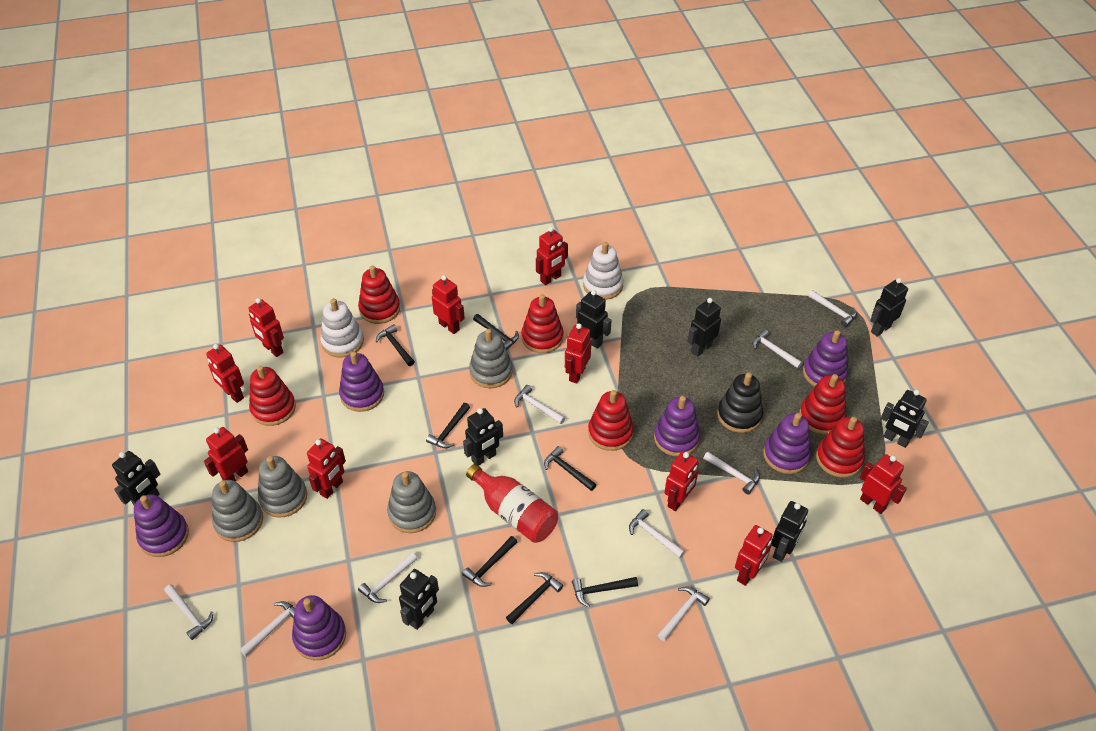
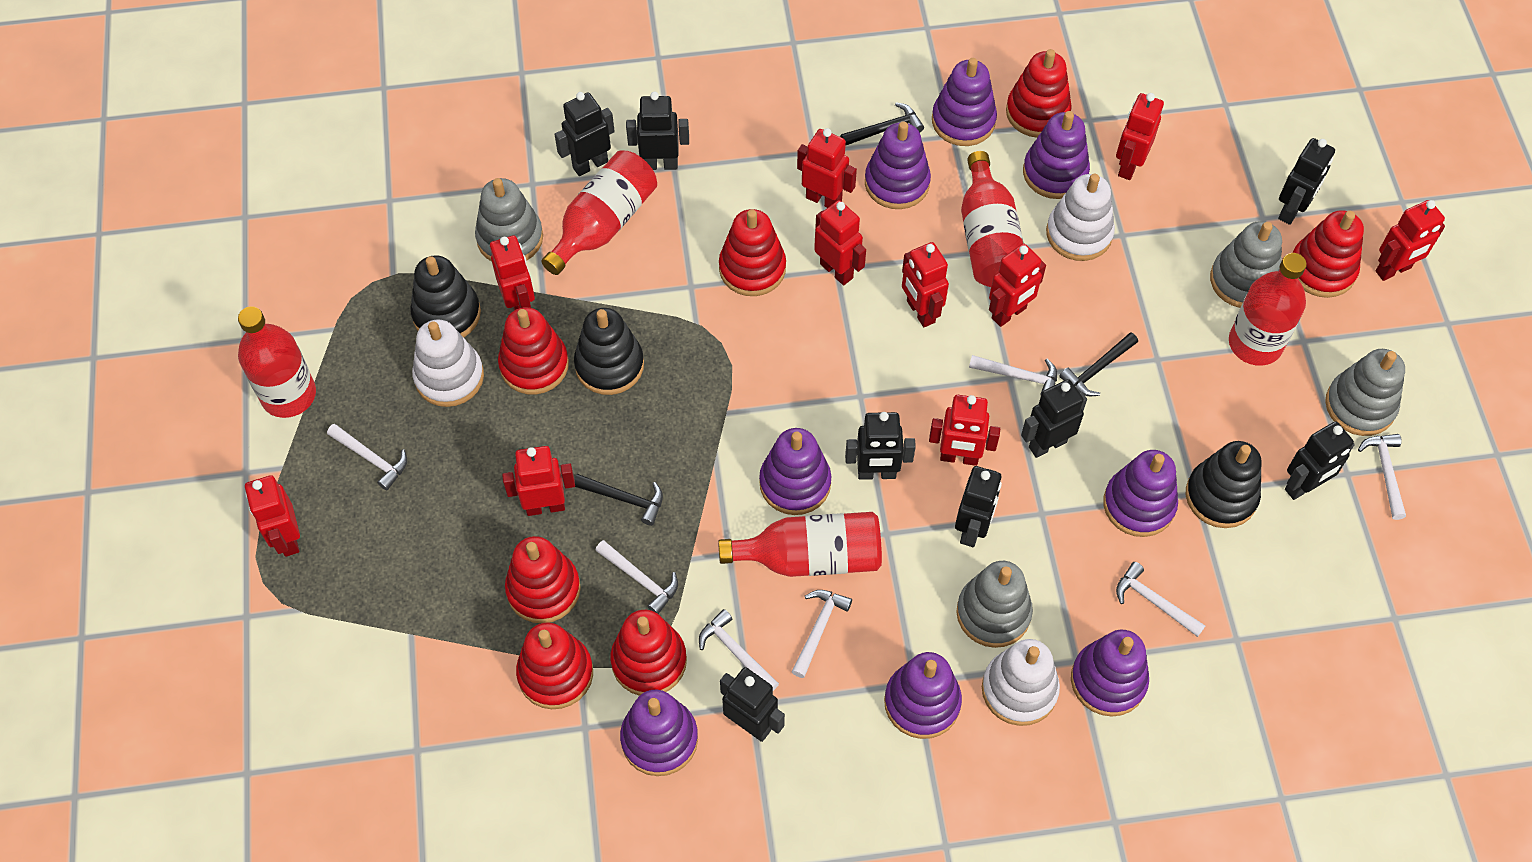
black hammer: [376,324,415,366] [426,403,470,448] [462,536,517,587] [473,314,519,350] [506,572,563,624] [544,446,597,491] [572,577,638,607] = 7 -> [574,474,663,526] [840,103,924,145] [1059,332,1138,396] = 3
black stacking toy: [717,373,763,433] = 1 -> [410,255,481,337] [574,308,644,395] [1186,441,1262,528] = 3
purple stacking toy: [134,495,189,557] [292,595,346,660] [339,352,384,412] [654,396,700,457] [763,413,811,474] [803,330,848,386] = 6 -> [620,690,698,776] [759,428,831,515] [865,121,931,209] [884,652,962,739] [932,58,997,146] [1023,111,1090,199] [1071,630,1149,716] [1103,450,1178,537] = 8
red bottle: [466,464,558,543] = 1 -> [238,306,316,418] [541,151,657,275] [718,512,882,577] [961,151,1024,287] [1229,253,1307,366] = 5
red stacking toy: [249,366,296,426] [358,265,400,324] [521,294,564,353] [588,390,634,451] [799,374,846,435] [816,417,865,478] = 6 -> [498,307,569,395] [505,536,581,623] [516,622,593,709] [610,610,687,696] [719,209,786,296] [1006,49,1072,138] [1293,210,1364,298] = 7
white hammer: [164,584,213,640] [240,601,295,657] [358,552,417,603] [514,385,565,424] [629,509,685,558] [658,587,710,641] [703,452,760,495] [752,329,802,369] [808,290,857,327] = 9 -> [327,424,407,490] [595,540,678,614] [699,609,779,691] [791,590,852,678] [969,355,1057,395] [1116,562,1205,637] [1358,434,1406,520] = 7
white stacking toy: [320,298,364,358] [583,242,624,300] = 2 -> [412,319,484,407] [982,639,1060,726] [1046,174,1115,261] = 3

